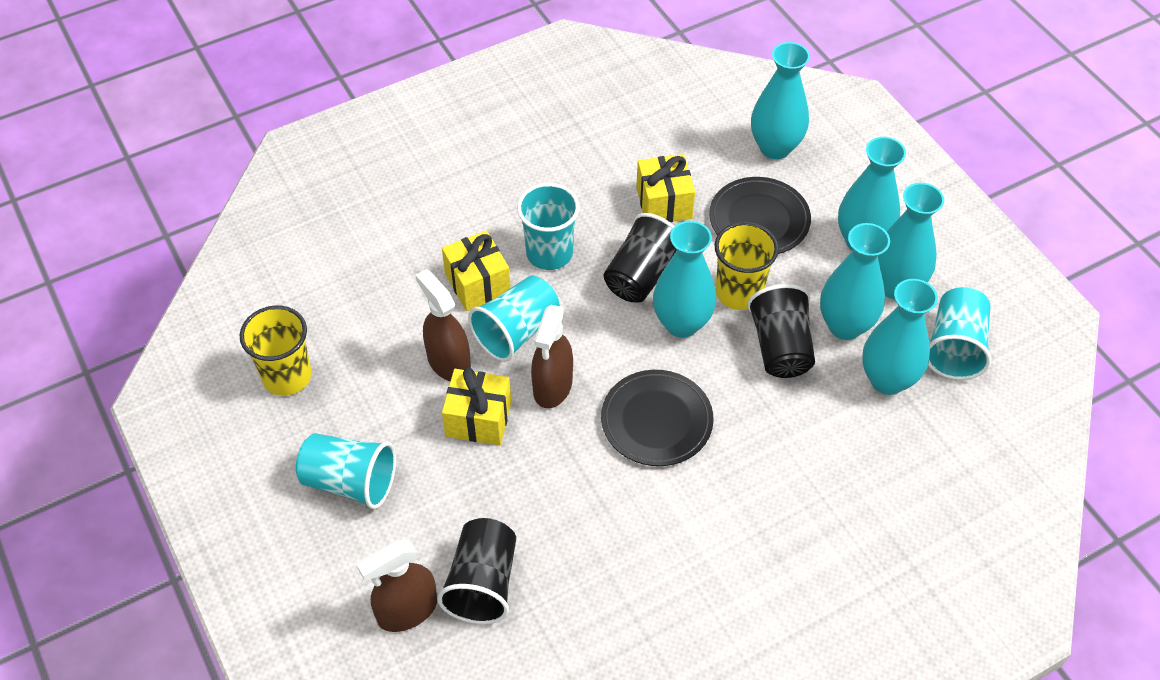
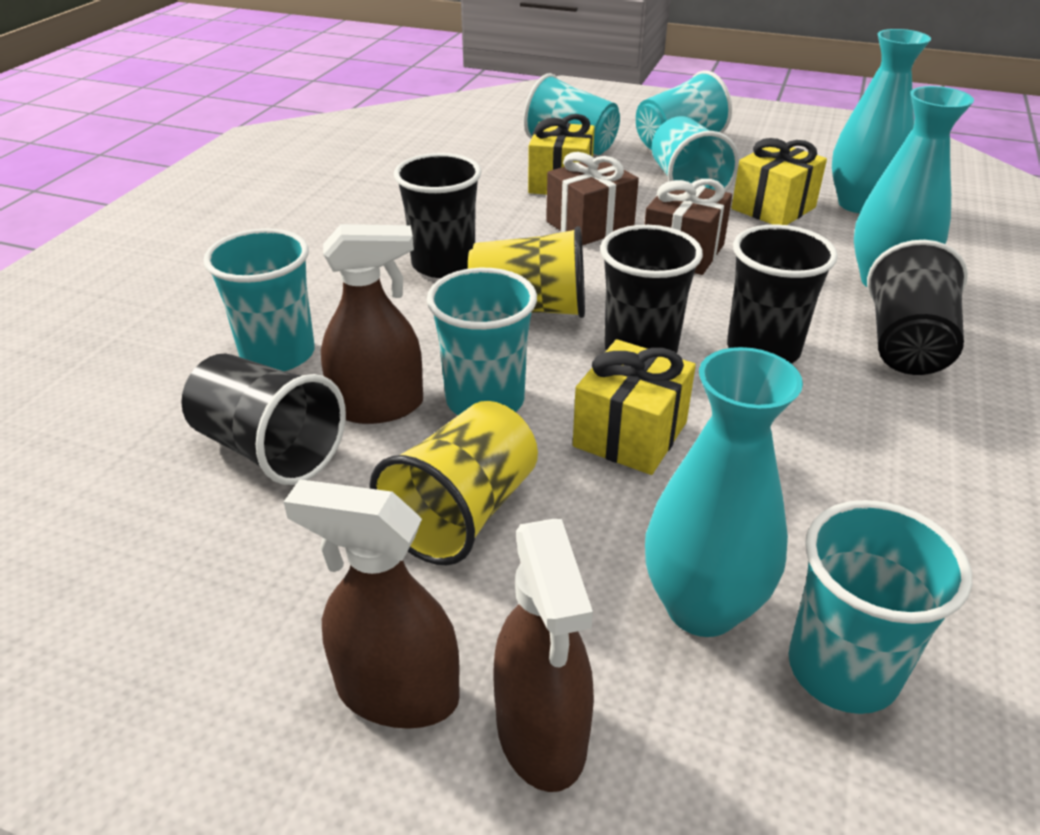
black cup: [437,518,516,624] [604,213,677,303] [747,284,815,378] = 3 -> [181,353,346,485] [394,153,481,278] [600,225,703,353] [727,224,838,364] [867,240,968,375] = 5
black plate: [601,370,713,466] [709,177,811,254] = 2 -> none = 0
brown gift: none = 0 -> [546,152,639,245] [644,179,732,275] = 2
turquoise cup: [296,433,396,509] [468,276,560,362] [517,183,580,270] [928,287,991,380] = 4 -> [203,228,315,371] [427,268,537,415] [523,73,620,155] [636,70,732,150] [652,116,739,192] [789,500,972,714] = 6
turquoise vase: [653,221,716,338] [751,42,810,159] [820,223,890,340] [838,137,906,251] [862,279,938,395] [878,183,944,299] = 6 -> [645,347,803,637] [832,29,931,213] [854,86,974,287] = 3

